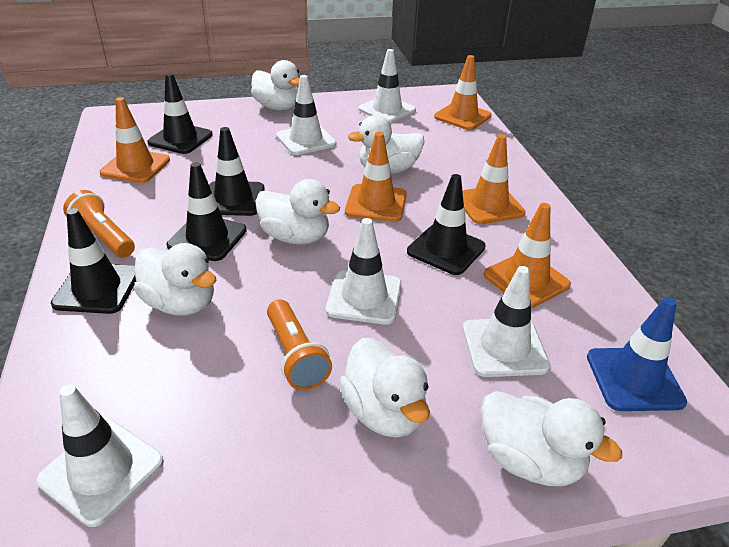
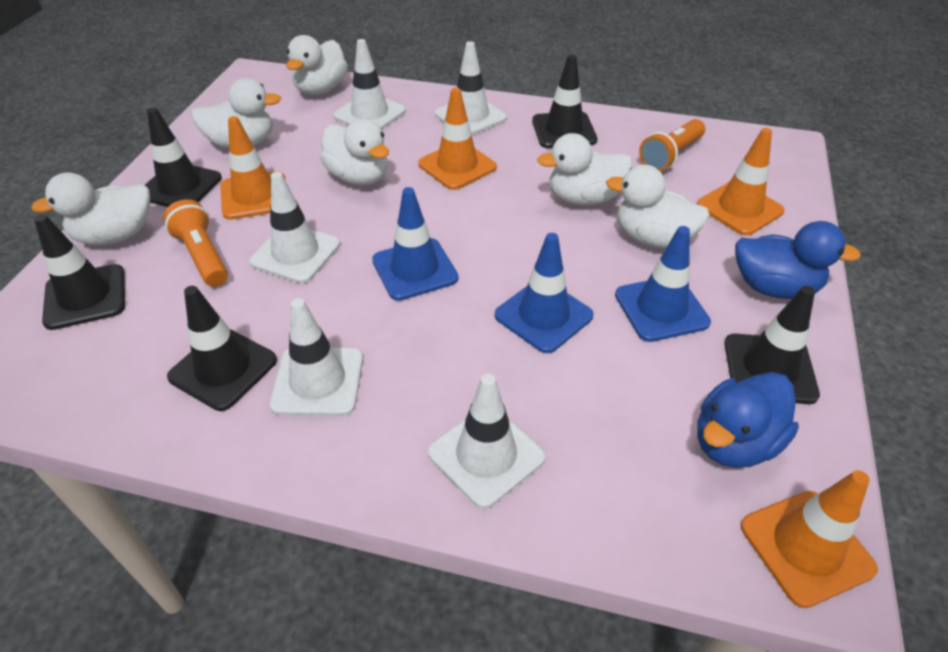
blue duck: none = 0 -> [697,372,799,468] [735,221,861,299] = 2
blue traffic cone: [587,297,687,411] = 1 -> [372,187,459,301] [495,233,594,353] [615,226,711,342] = 3
orange traffic cone: [100,97,170,183] [345,132,407,222] [434,55,492,130] [462,134,526,224] [484,203,571,308] = 5 -> [220,116,285,220] [418,88,497,190] [697,128,785,236] [741,470,878,608] = 4

